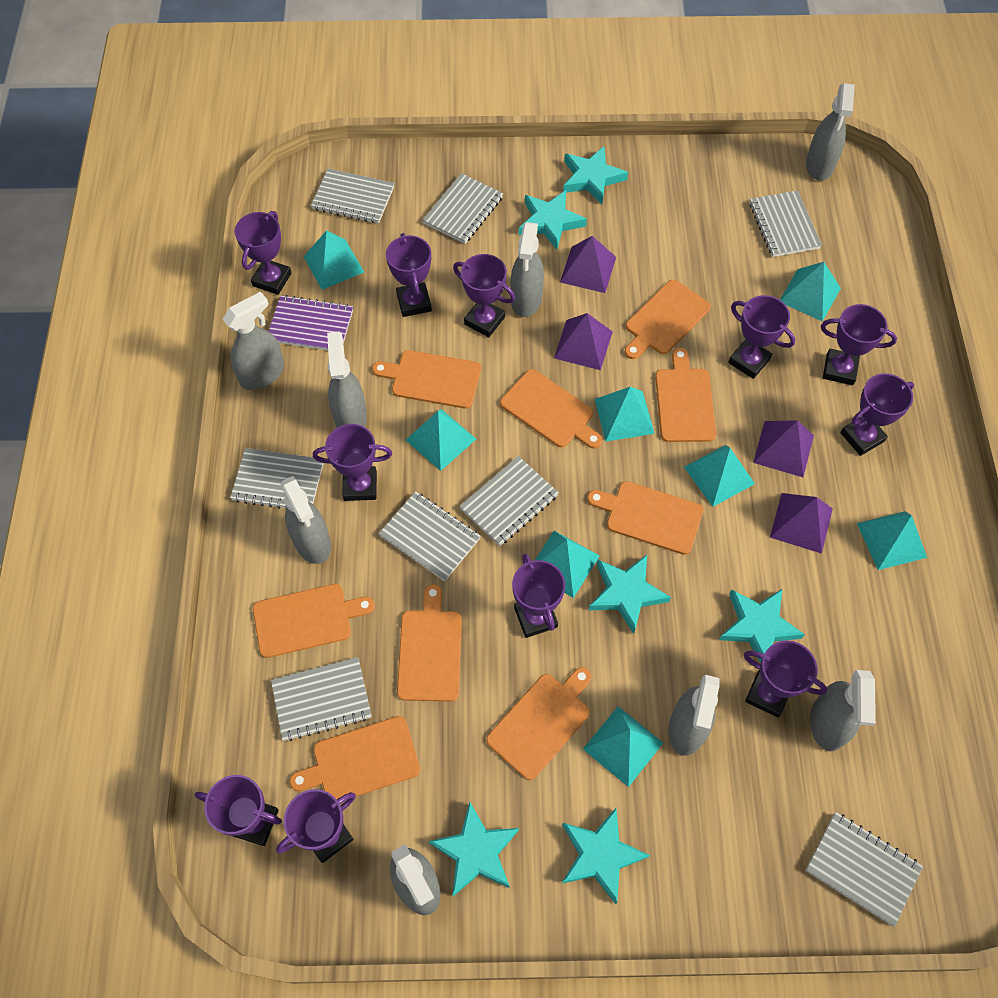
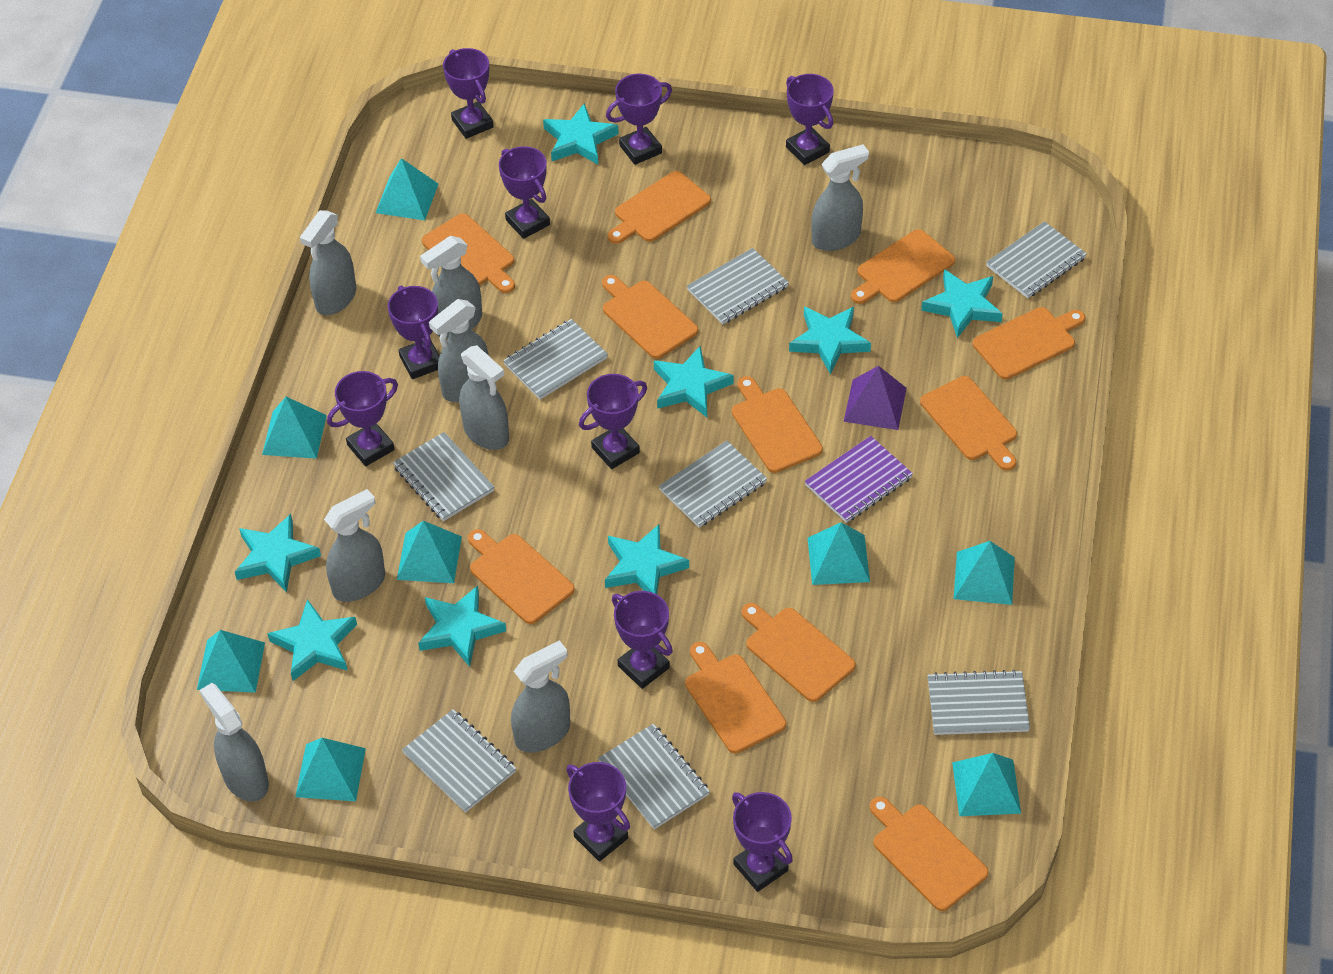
orange cutting board: [253,584,375,658] [290,716,420,800] [372,350,481,409] [397,584,462,701] [486,667,591,780] [500,369,602,449] [587,481,704,555] [624,280,711,359] [655,348,716,442] = 9 -> [422,213,515,293] [468,529,575,624] [602,275,698,359] [608,171,711,244] [685,642,786,753] [732,376,823,473] [741,603,856,702] [851,229,955,304] [870,797,989,911] [920,376,1017,471] [973,307,1085,380] = 11
purple pyramid: [554,313,613,370] [560,236,616,293] [753,420,814,477] [770,493,833,554] = 4 -> [844,366,907,430] = 1
purple trophy: [195,775,282,846] [235,211,291,295] [276,789,356,863] [313,424,392,501] [386,233,432,317] [453,254,515,337] [512,554,565,638] [728,295,795,379] [744,640,827,717] [821,304,897,385] [840,374,914,456] = 11 -> [327,371,398,466] [388,285,440,379] [443,48,493,139] [499,146,550,239] [566,762,630,862] [579,374,647,469] [606,74,672,165] [612,591,673,689] [732,792,793,892] [786,74,834,165] = 10
turquoise star: [429,802,519,896] [519,190,587,250] [562,808,650,904] [563,146,628,204] [589,555,671,634] [719,589,805,663] = 6 -> [235,514,321,592] [267,599,357,681] [418,586,506,667] [543,103,619,165] [605,524,689,594] [654,346,734,417] [789,307,871,374] [921,269,1003,338] = 8

